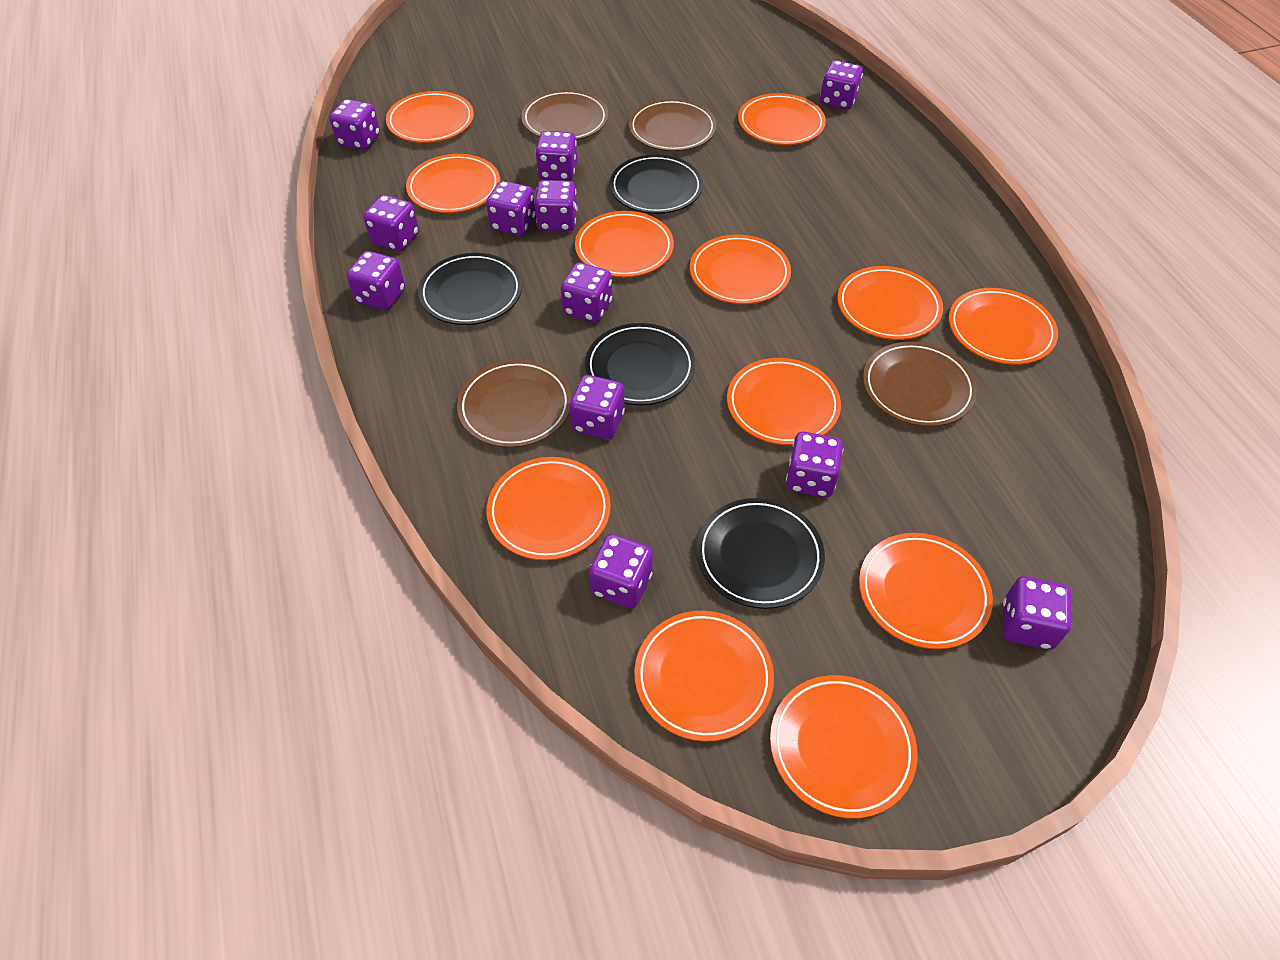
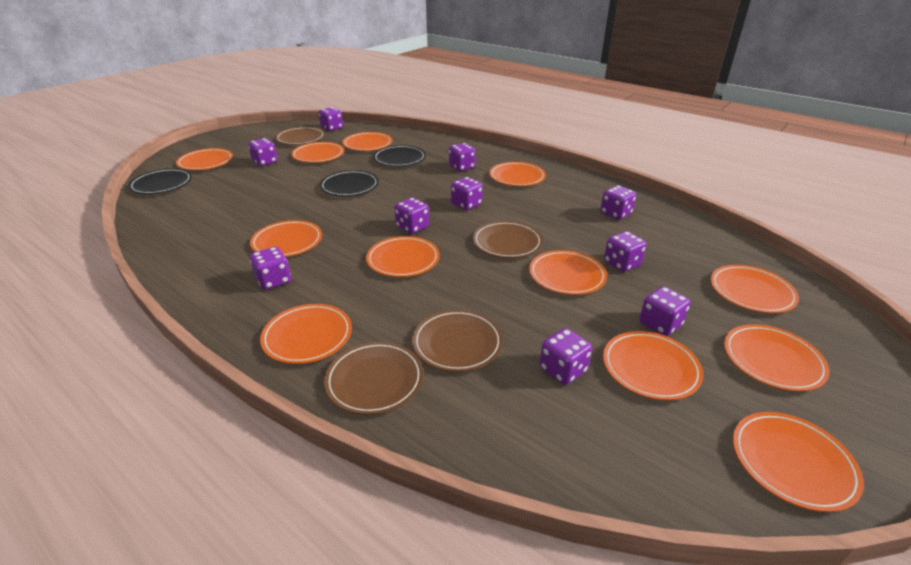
black plate: [418,253,522,325] [585,323,695,405] [610,154,703,214] [697,498,825,609] = 4 -> [128,168,192,194] [320,170,379,196] [373,145,426,167] = 3
purple dice: [330,99,380,150] [347,251,405,310] [364,195,419,252] [486,181,536,236] [535,131,577,181] [535,180,577,232] [561,262,612,323] [570,375,625,439] [589,534,653,608] [786,432,843,498] [820,60,863,110] [1003,576,1072,650] = 12 -> [248,138,278,166] [250,247,291,290] [319,107,343,131] [394,198,429,234] [449,143,476,171] [451,177,483,210] [540,328,592,385] [600,185,636,220] [604,231,647,272] [639,286,690,336] = 10

